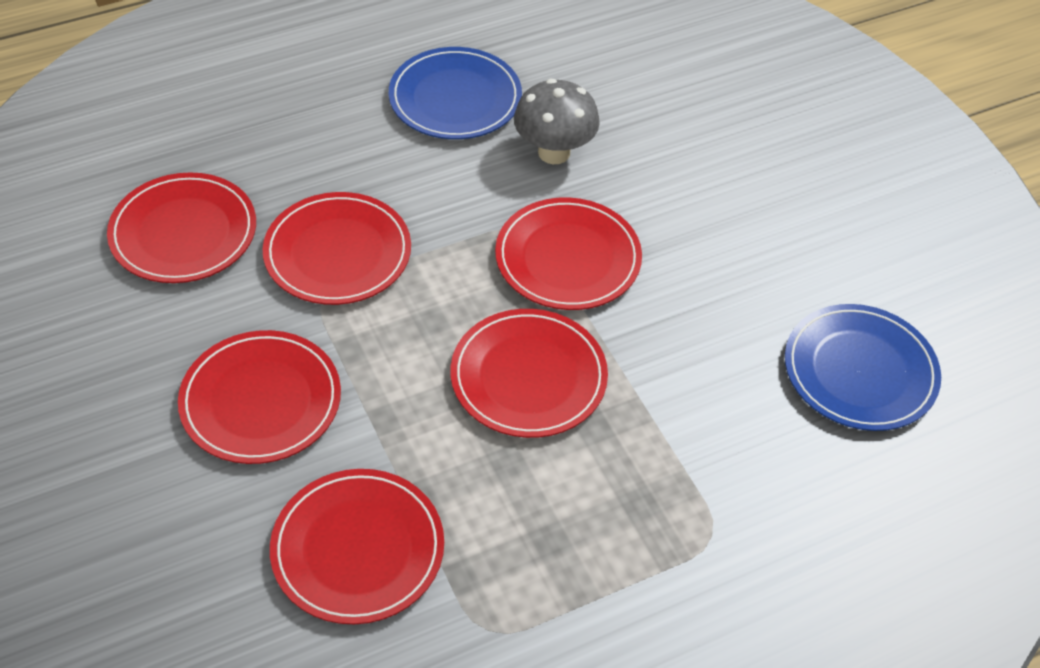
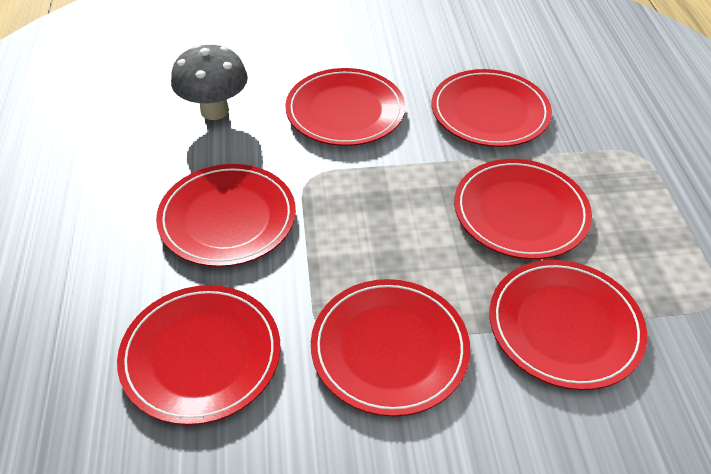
blue plate: [389,47,522,139] [785,304,941,431] = 2 -> none = 0
red plate: [107,172,256,283] [178,330,341,464] [263,192,411,305] [270,469,444,624] [451,309,608,438] [495,197,642,310] = 6 -> [117,285,280,425] [156,164,296,267] [285,68,405,146] [311,279,470,416] [432,69,552,147] [454,159,592,259] [489,260,647,390] = 7

